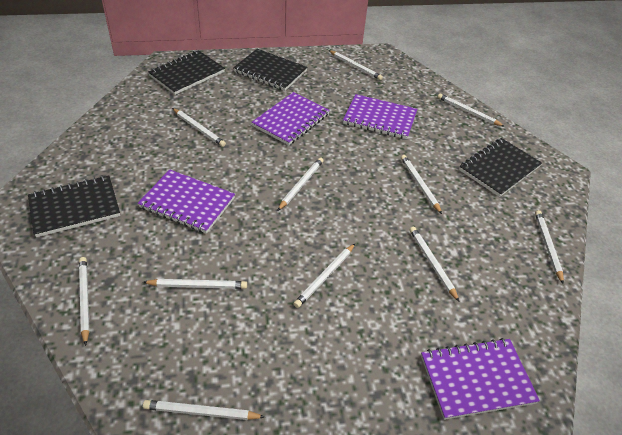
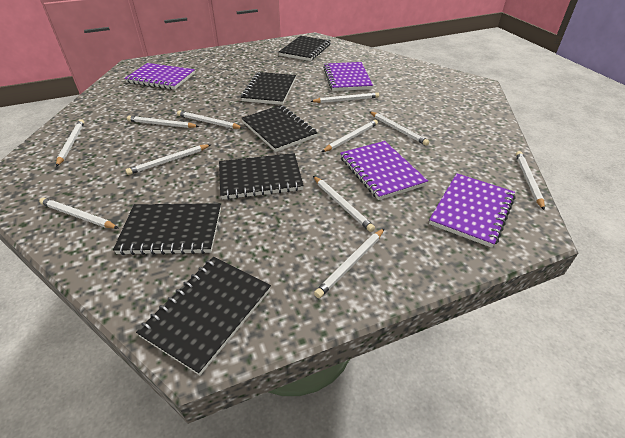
black notebook: [28,176,120,237] [148,50,225,95] [233,49,308,91] [459,138,542,197] = 4 -> [113,203,221,255] [136,257,271,375] [219,153,304,200] [241,72,296,105] [241,105,318,152] [279,36,331,61] = 6

